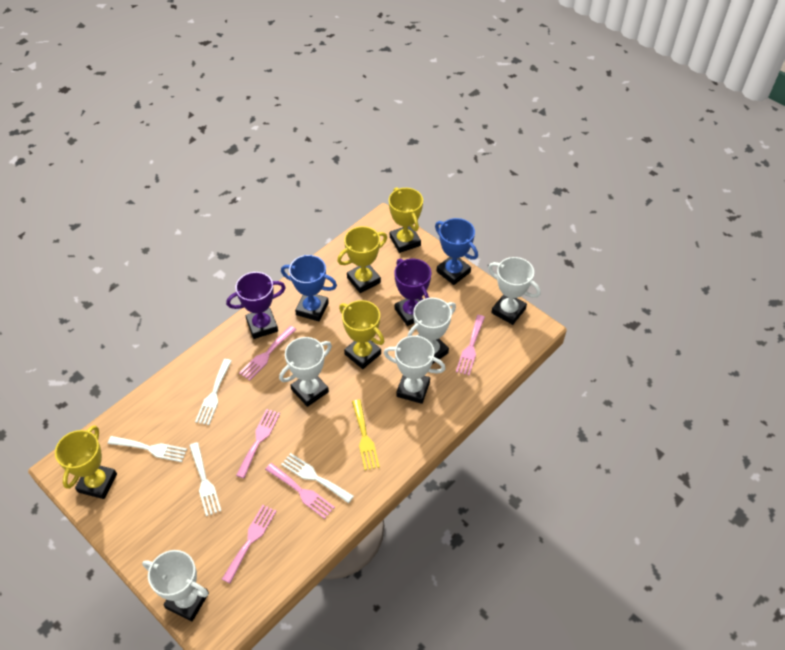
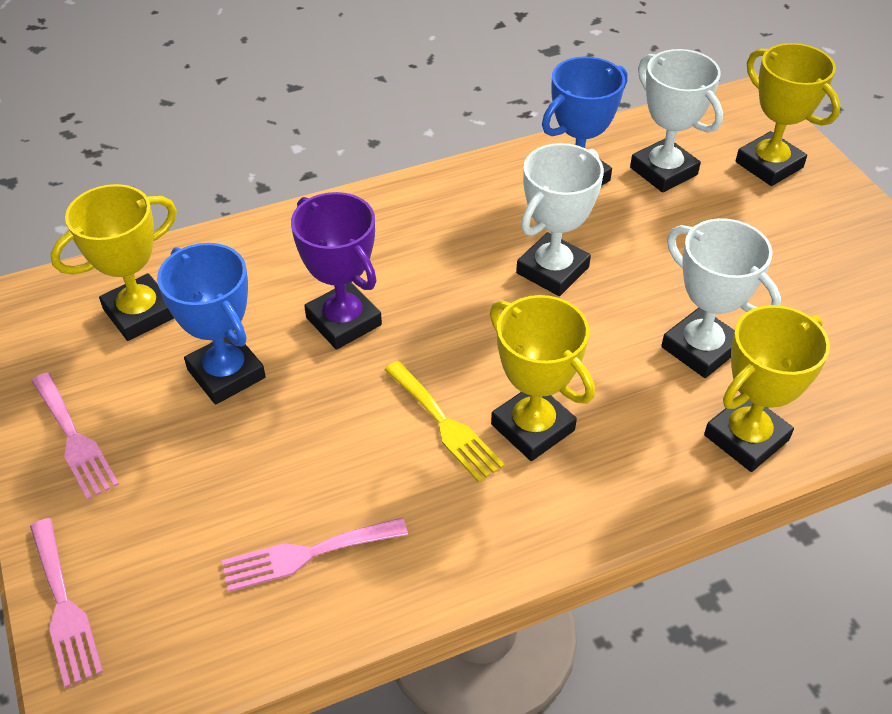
pink fork: [222,505,276,583] [236,409,280,478] [239,326,296,381] [265,463,335,519] [456,315,485,375] = 5 -> [30,518,103,688] [32,372,119,500] [222,518,408,592] = 3
purple trophy: [226,272,286,339] [394,259,431,326] = 2 -> [291,192,382,350] = 1
white fork: [108,436,187,462] [189,442,221,516] [195,359,232,425] [281,453,354,503] = 4 -> none = 0
white trophy: [142,550,209,621] [279,337,332,407] [384,336,446,404] [407,298,456,364] [488,257,541,325] = 5 -> [516,143,604,296] [630,49,723,193] [661,218,781,378] = 3

